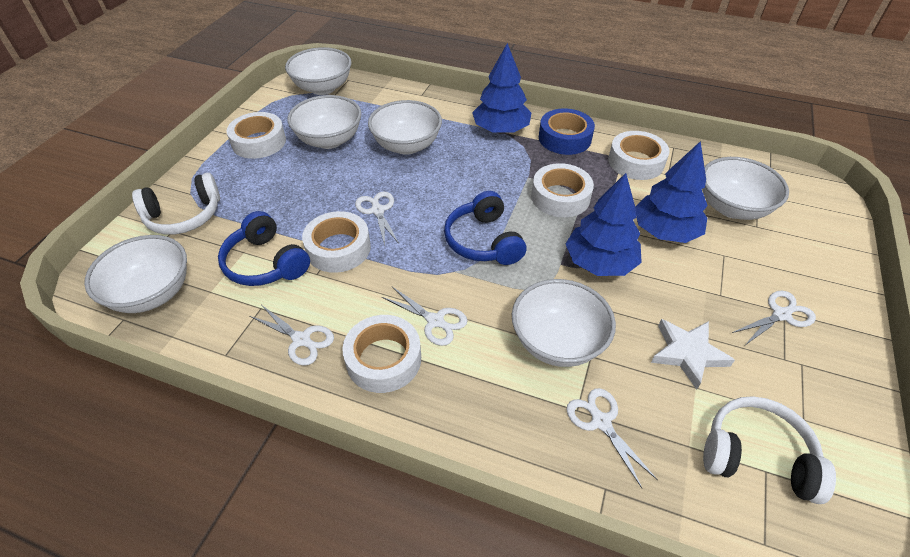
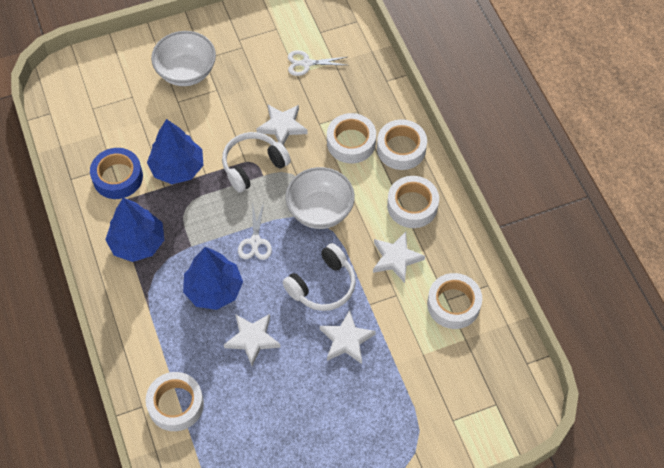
blue headphones: [218,211,310,286] [444,191,526,265] = 2 -> none = 0
white bowl: [84,235,187,313] [285,47,352,95] [288,95,362,149] [368,100,442,155] [512,279,616,367] [702,157,789,220] = 6 -> [151,31,216,86] [285,167,355,229] = 2
white scissors: [249,305,334,366] [355,192,399,245] [382,287,468,346] [566,388,658,488] [732,290,816,345] = 5 -> [238,202,272,260] [288,50,347,76] = 2
white star: [651,319,735,390] = 1 -> [224,314,281,366] [256,105,308,145] [320,310,376,364] [373,232,425,283] = 4

